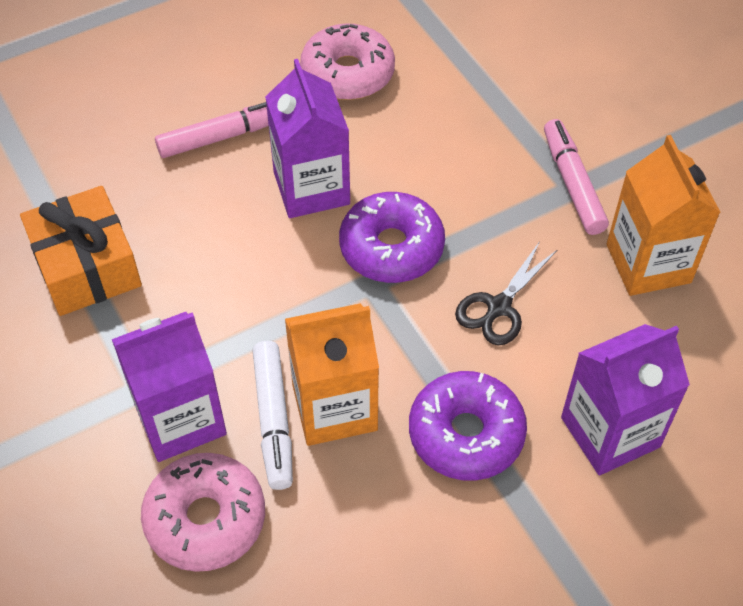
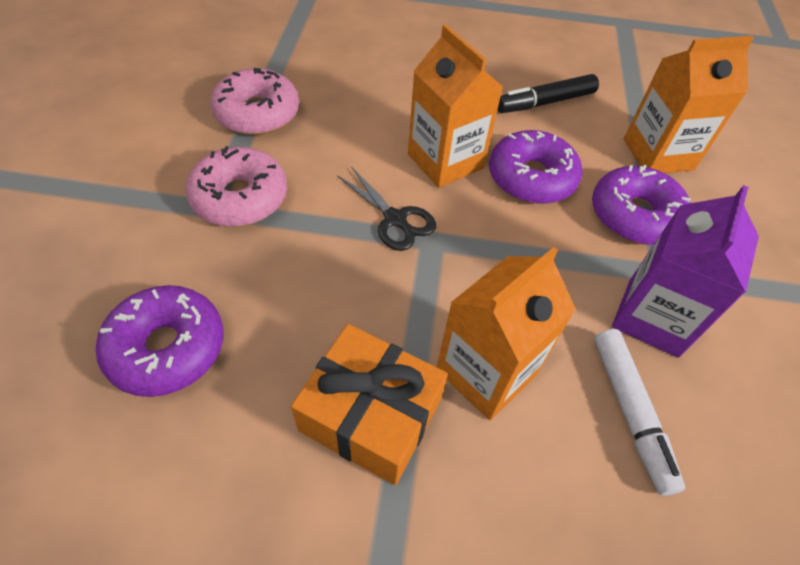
black marker: none = 0 -> [498,74,599,113] = 1
orange carton: [285,303,379,446] [607,135,721,296] = 2 -> [408,24,503,188] [437,247,576,420] [624,36,754,173] = 3
pink marker: [155,102,269,158] [544,119,609,235] = 2 -> none = 0
purple carton: [112,312,227,462] [265,59,350,218] [561,324,690,476] = 3 -> [612,185,759,358] = 1
purple donut: [339,192,445,283] [409,371,527,481] = 2 -> [96,285,224,397] [489,130,582,204] [592,165,691,245] = 3

